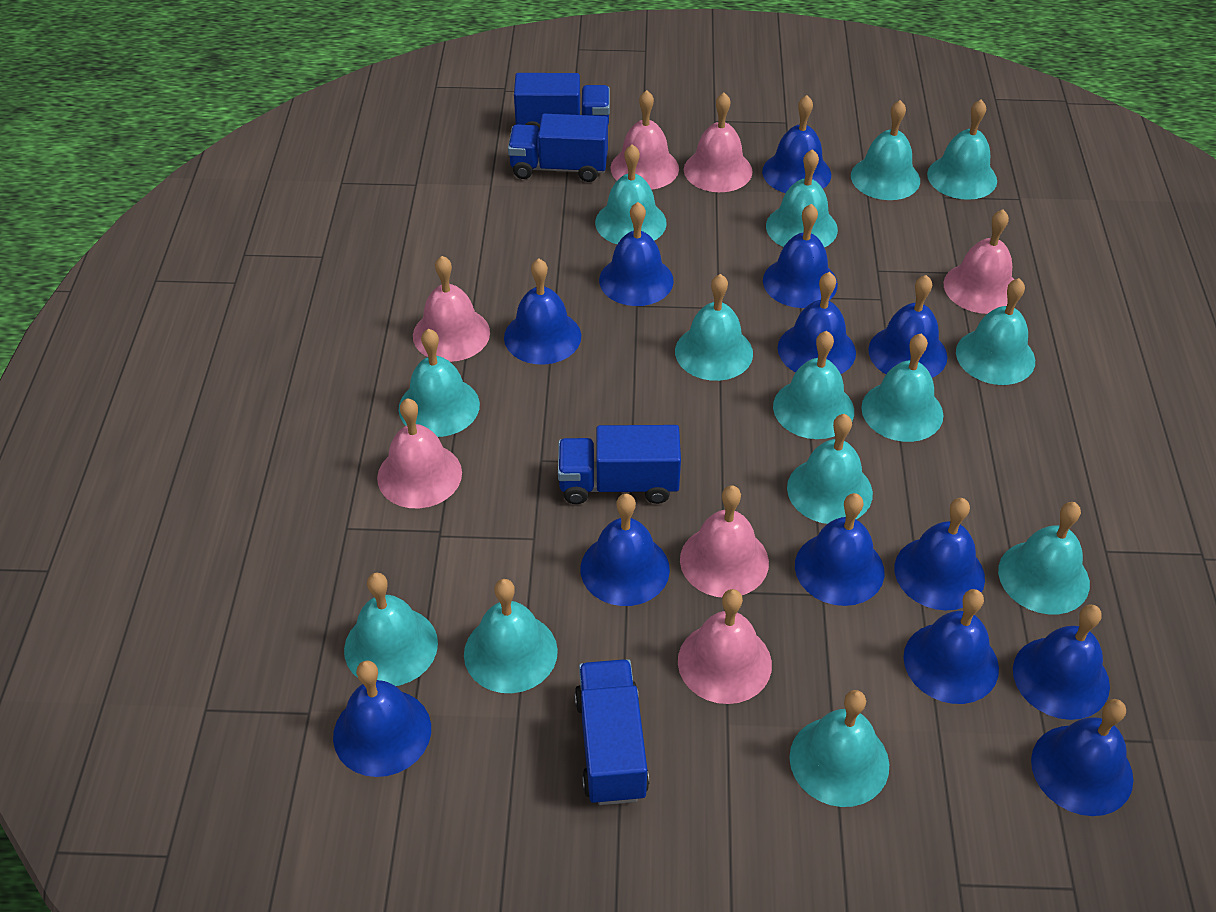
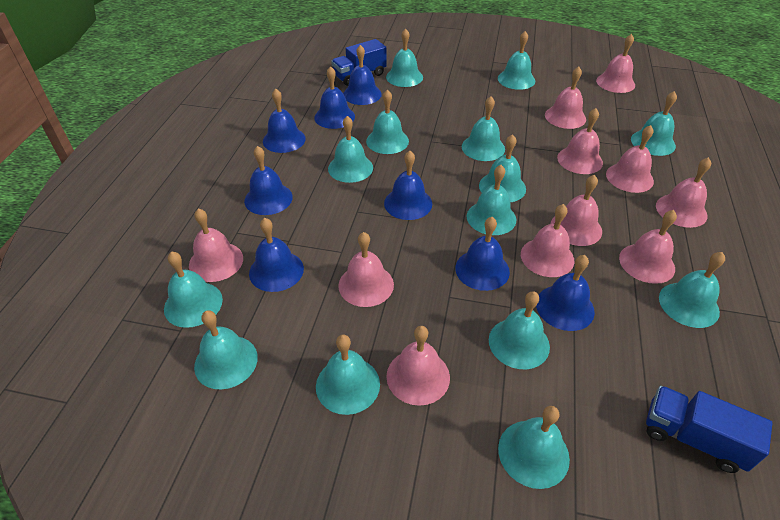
blue bell: [333,660,431,777] [504,258,581,365] [580,494,670,606] [599,202,674,306] [762,95,831,193] [763,204,838,308] [778,272,856,374] [795,493,884,606] [868,275,947,378] [895,498,985,610] [903,589,999,704] [1013,605,1110,720] [1031,699,1133,816] = 13 -> [244,146,293,215] [249,218,304,292] [263,89,306,153] [314,66,355,129] [343,45,382,105] [384,151,432,220] [455,217,510,291] [536,255,595,331] = 8
blue truck: [508,114,608,182] [514,73,610,129] [558,425,681,504] [574,659,649,805] = 4 -> [331,39,387,86] [646,386,772,473] = 2
pink bell: [377,398,462,508] [413,256,490,362] [611,90,679,190] [678,589,772,704] [680,485,769,597] [684,93,753,192] [944,209,1014,314] = 7 -> [189,208,243,282] [338,232,394,307] [386,326,450,406] [521,204,574,277] [545,67,586,129] [551,175,602,246] [557,108,603,174] [596,34,635,93] [606,125,654,193] [619,210,677,284] [656,157,711,228] = 11

